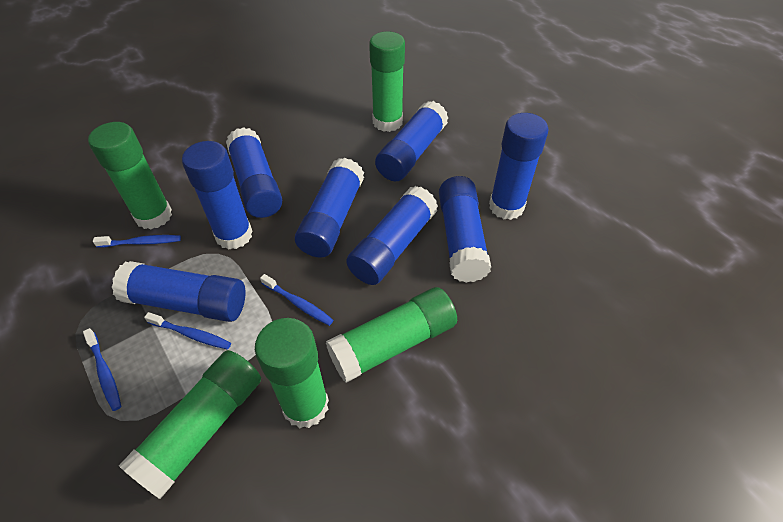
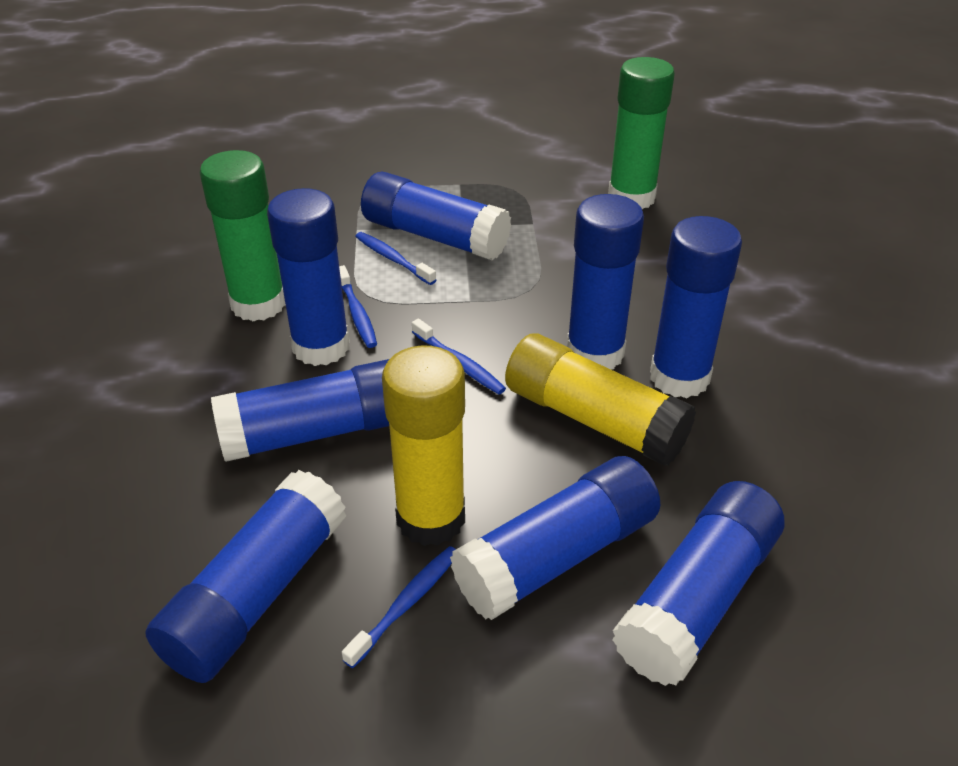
green glue stick: [88,122,172,229] [119,350,261,499] [255,318,329,428] [326,287,457,383] [369,31,405,132] = 5 -> [200,150,286,321] [608,57,675,209] = 2
yellow glue stick: none = 0 -> [382,346,465,546] [505,333,696,466] = 2

